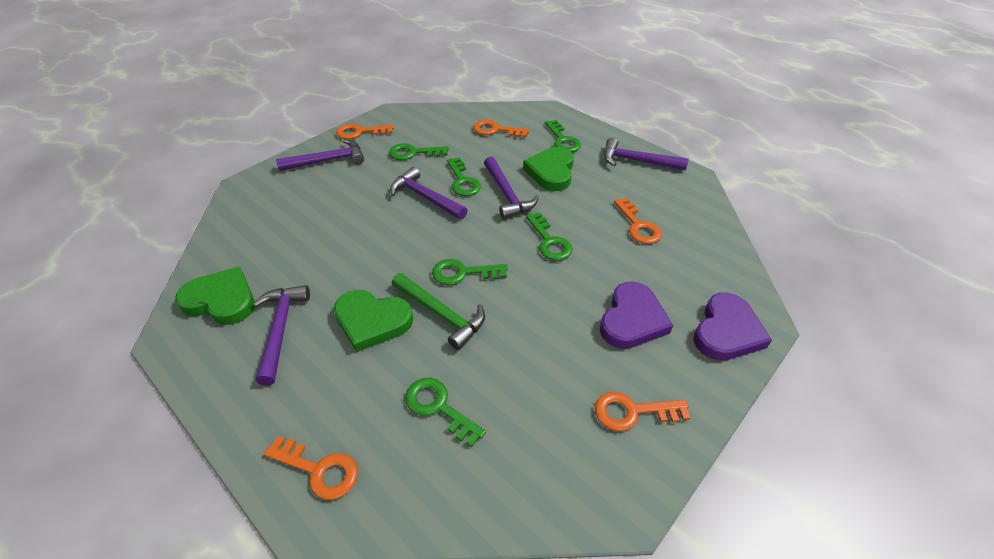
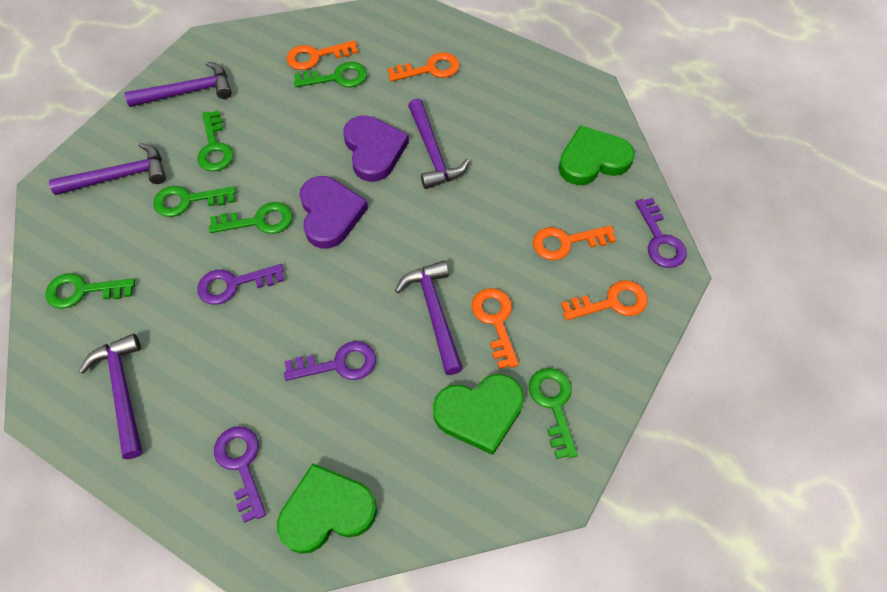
green hammer: [392,273,485,350] = 1 -> none = 0
purple key: none = 0 -> [197,264,284,304] [214,426,266,523] [284,341,376,381] [635,198,687,268] = 4

